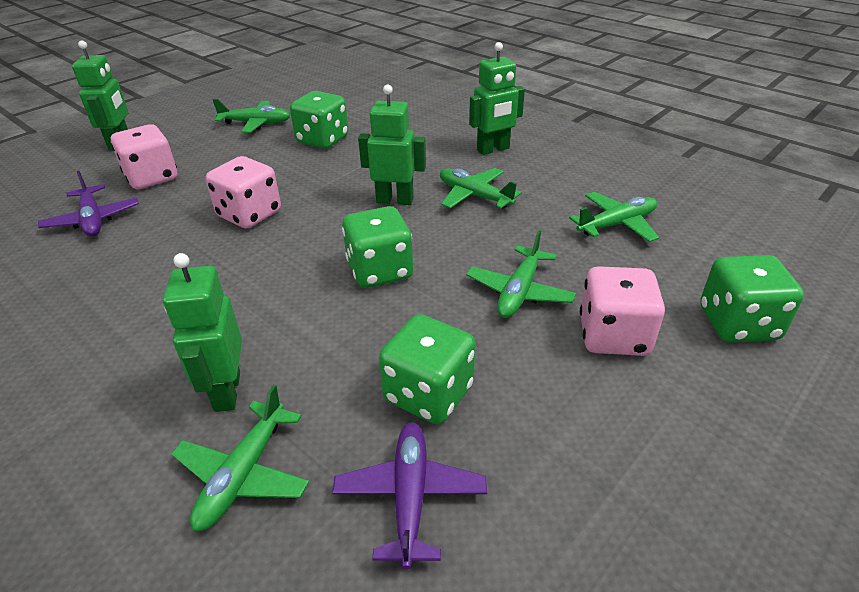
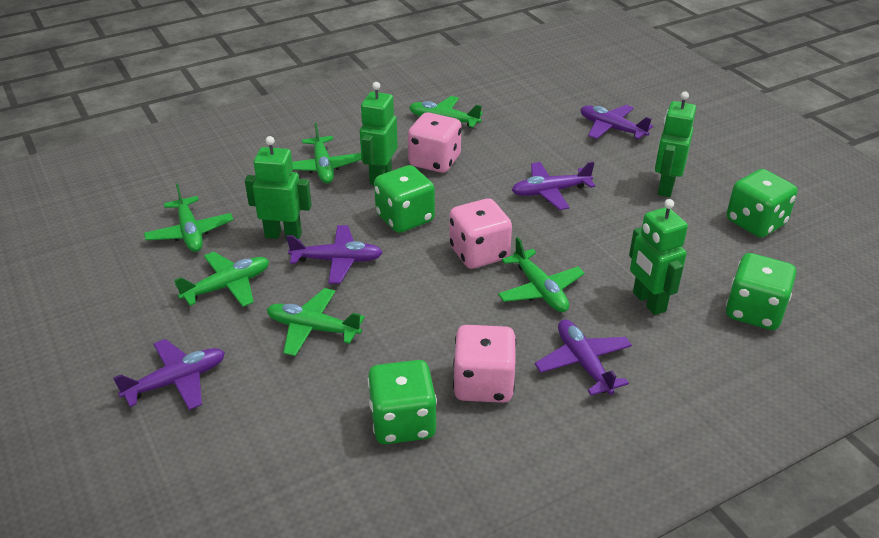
green plane: [171,384,309,531] [212,99,290,133] [440,168,522,209] [466,230,576,318] [569,192,659,242] = 5 -> [144,183,233,252] [174,252,269,307] [267,288,365,356] [292,122,361,184] [409,96,483,128] [498,237,585,312] = 6
purple plane: [38,170,139,236] [332,423,487,570] = 2 -> [113,339,225,410] [286,225,383,284] [512,162,595,210] [535,319,632,396] [580,105,653,139] = 5

